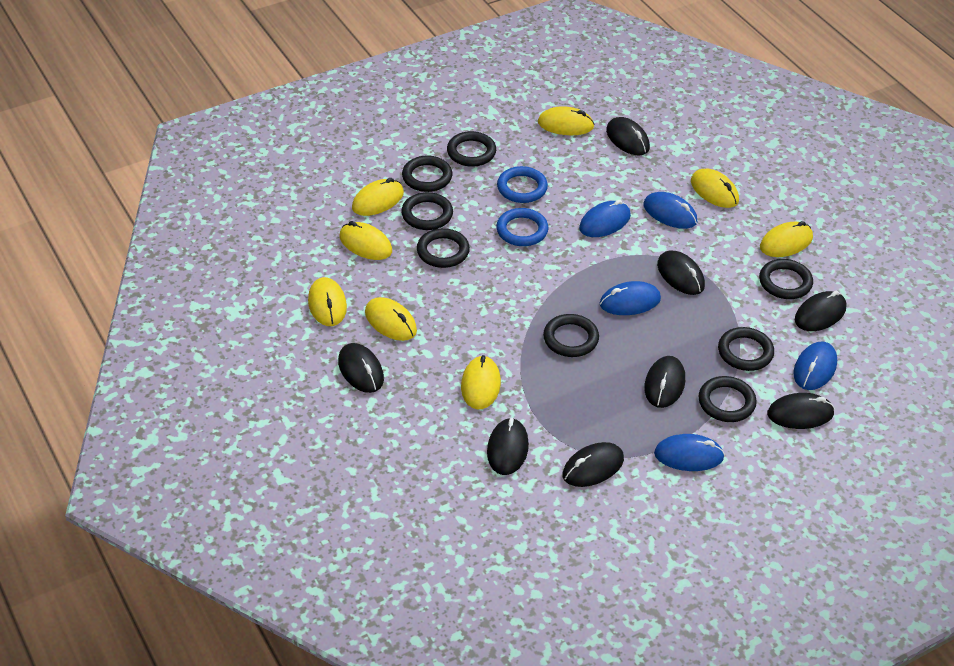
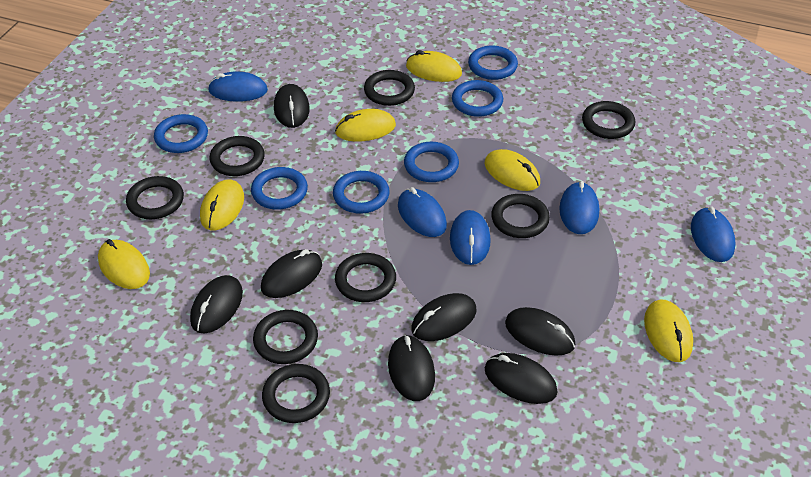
black mouse: [338,343,384,393] [487,418,529,475] [563,442,624,487] [606,117,650,155] [644,356,685,408] [657,250,705,295] [767,393,835,429] [795,291,847,331] = 8 -> [190,275,243,333] [261,249,322,298] [274,84,310,128] [388,335,435,401] [411,293,476,341] [485,353,557,404] [505,307,575,356] = 7
blue ring: [496,208,548,246] [497,166,548,203] = 2 -> [154,114,208,153] [251,167,308,210] [333,171,390,213] [404,142,459,182] [452,80,503,117] [468,46,518,80] = 6
yellow mouse: [308,277,347,326] [339,221,392,260] [352,178,404,216] [365,297,417,341] [461,355,501,409] [538,106,595,135] [691,169,739,208] [760,221,813,257] = 8 -> [98,239,150,289] [200,179,244,230] [335,109,396,142] [406,50,462,82] [484,149,540,191] [644,299,693,362] = 6

